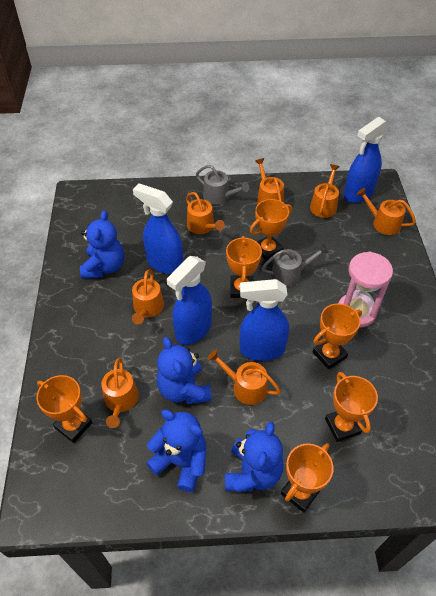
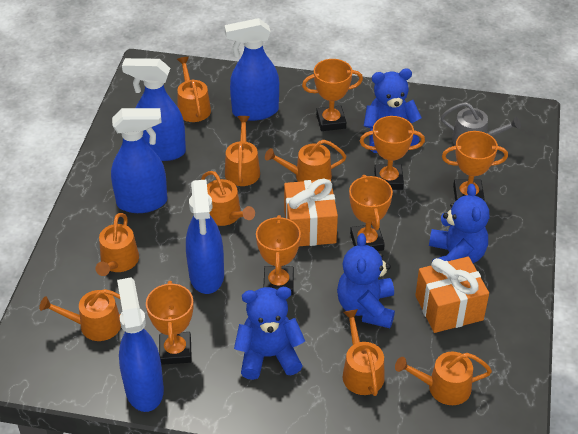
blue spray bottle: [133,183,183,274] [167,256,212,345] [240,279,289,361] [344,117,389,203] = 4 -> [111,108,167,213] [117,278,164,412] [122,58,186,161] [186,180,224,294] [225,18,279,121] = 5
grey watering can: [196,165,249,204] [262,244,329,287] = 2 -> [441,102,521,146] = 1
orange gift: none = 0 -> [284,179,338,246] [415,256,489,333] = 2
orange watering can: [101,358,139,428] [132,269,164,325] [186,192,225,234] [208,350,281,405] [255,158,284,204] [310,164,340,218] [357,188,416,235] = 7 -> [39,289,121,341] [96,213,139,276] [177,57,211,122] [201,171,255,226] [225,116,260,186] [265,140,347,182] [343,309,384,396] [395,352,492,405] = 8
pink hourglass: [338,251,393,328] = 1 -> none = 0

